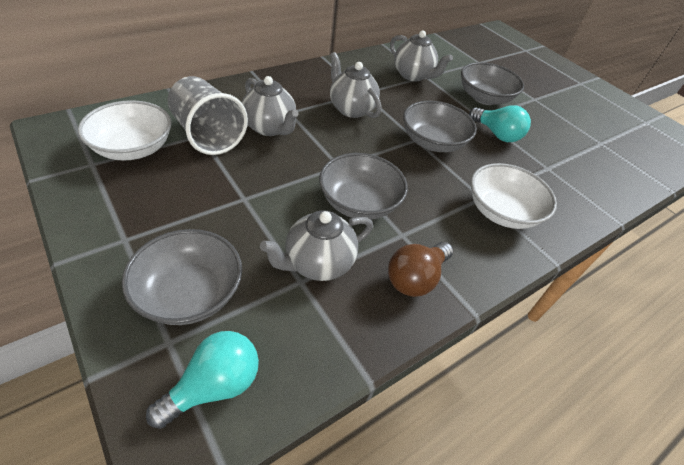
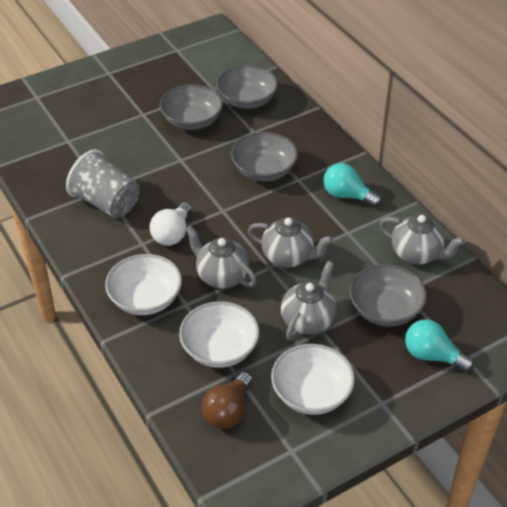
white bowl: [78,100,171,161] [471,163,557,229] = 2 -> [105,254,182,315] [179,301,259,368] [271,344,355,415] = 3
white light bulb: none = 0 -> [149,202,192,246] = 1

